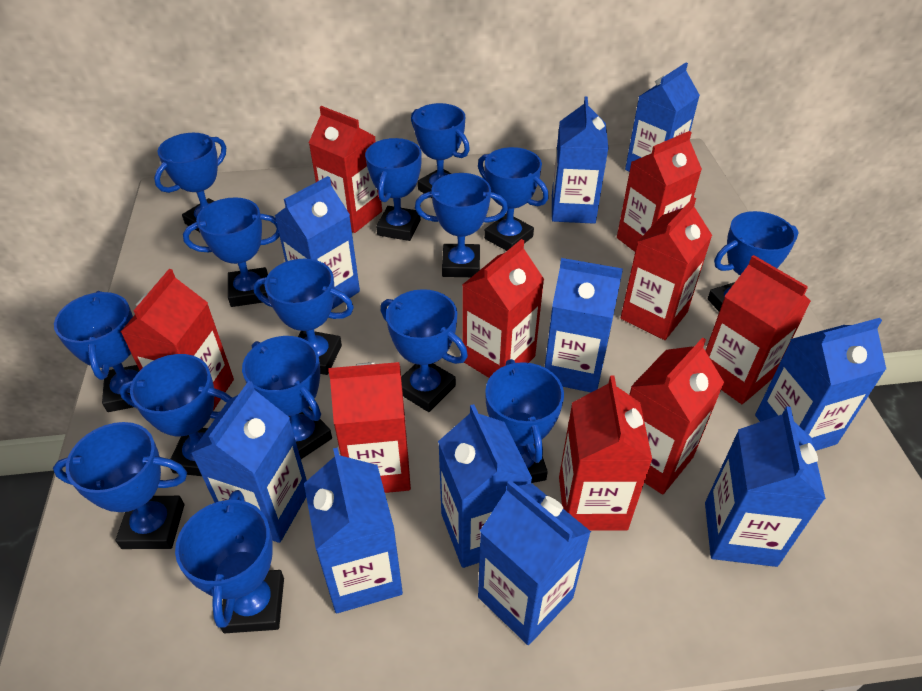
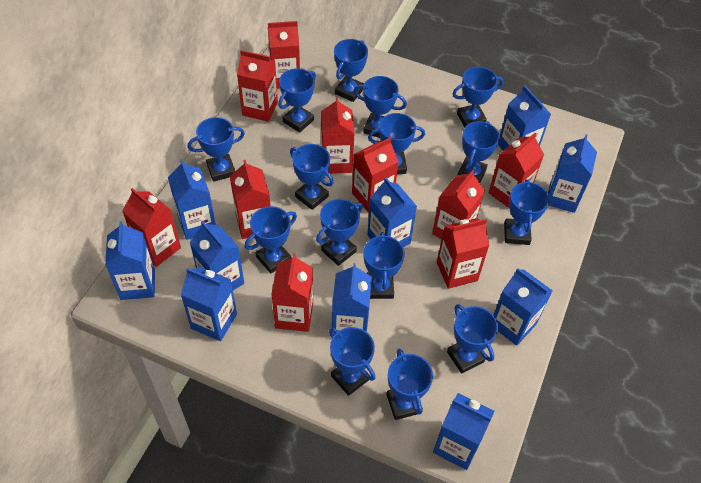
red carton: [121,269,234,411] [309,106,382,233] [328,362,411,493] [462,239,544,378] [559,375,652,531] [617,131,702,252] [620,197,712,340] [629,338,724,495] [705,255,811,404] = 9 -> [122,188,181,267] [230,160,271,239] [237,50,278,122] [268,21,300,89] [271,254,313,332] [321,97,355,174] [352,138,399,213] [432,170,485,239] [437,218,490,289] [489,133,544,208] = 10

